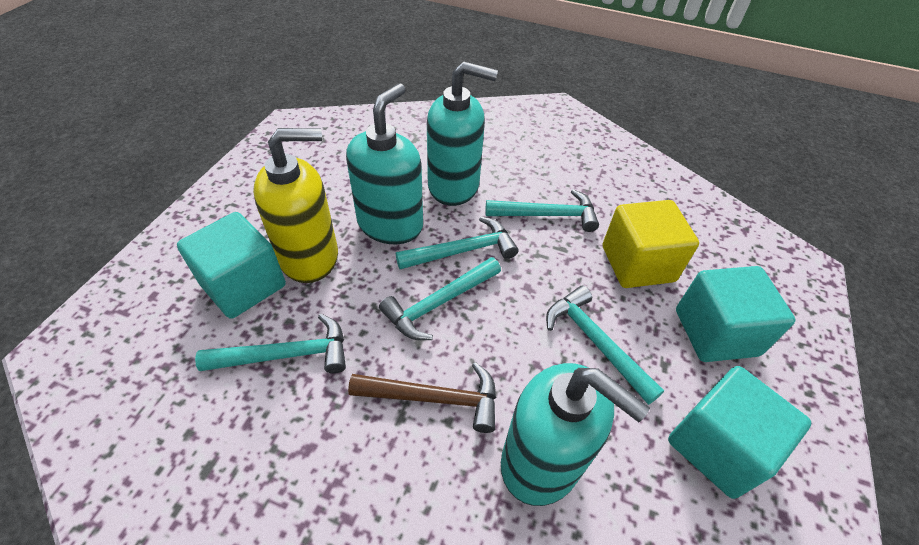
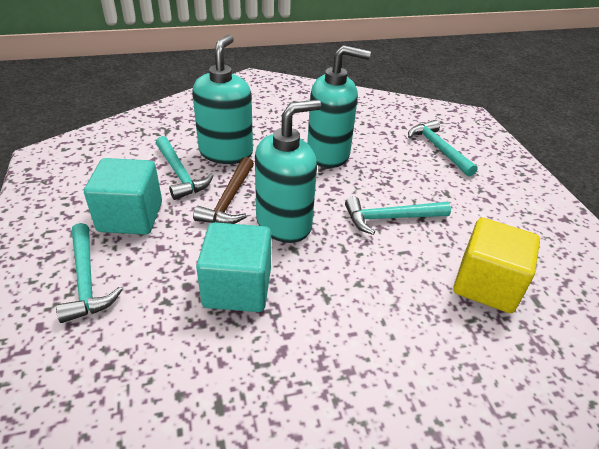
turquoise cube: [177,212,286,319] [668,366,811,499] [676,266,795,362] = 3 -> [84,158,162,235] [196,222,271,312] = 2
turquoise hammer: [195,314,346,373] [379,257,501,340] [396,216,518,269] [485,189,599,232] [546,285,664,405] = 5 -> [56,223,123,323] [156,136,214,200] [345,196,451,235] [408,120,478,176] = 4
yellow soap dispenser: [253,128,338,283] = 1 -> none = 0

